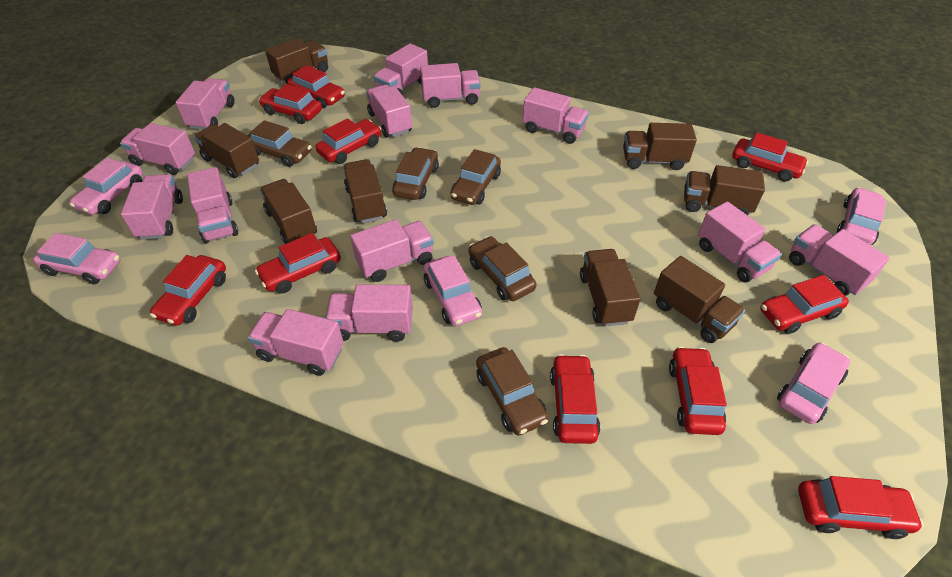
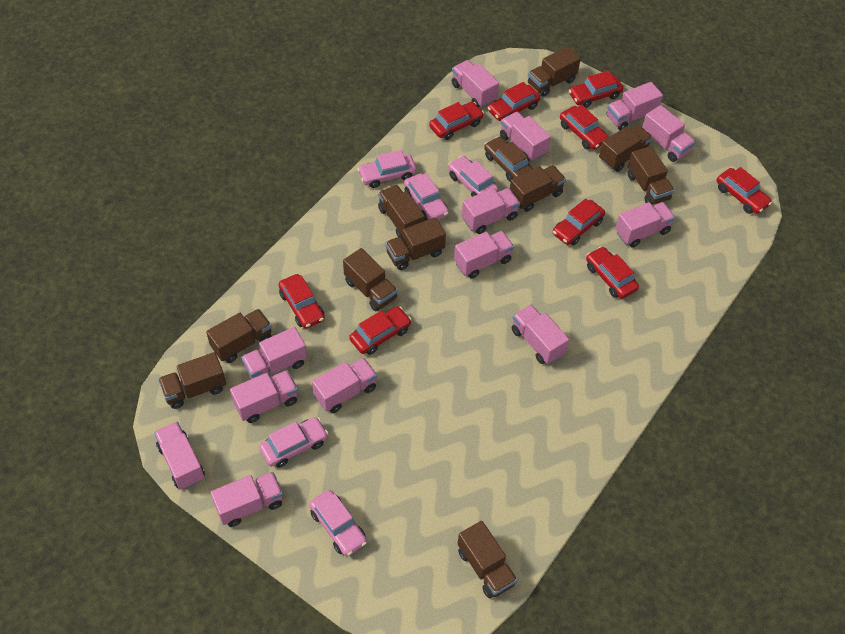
brown car: [248,120,312,167] [392,147,439,200] [450,149,501,205] [468,236,536,301] [476,347,548,436] = 5 -> [484,136,533,182] = 1
brown truck: [194,123,259,178] [260,179,317,244] [265,38,328,84] [343,159,387,223] [580,249,641,326] [623,123,697,170] [654,256,745,343] [684,165,765,215] = 8 -> [158,352,226,409] [206,309,272,363] [343,248,398,311] [378,185,425,238] [385,217,446,270] [458,521,517,599] [510,165,566,212] [528,46,581,97] [599,125,653,172] [628,146,674,205] = 10
red car: [150,255,226,326] [255,233,341,294] [259,84,322,124] [287,65,345,108] [315,118,381,164] [550,354,601,444] [669,346,727,435] [732,132,808,182] [760,275,849,334] [798,476,924,539] = 10 -> [279,274,325,329] [349,306,412,355] [429,102,484,140] [488,82,540,121] [553,199,605,245] [560,105,609,150] [569,71,623,108] [586,246,639,299] [717,167,772,214] = 9

